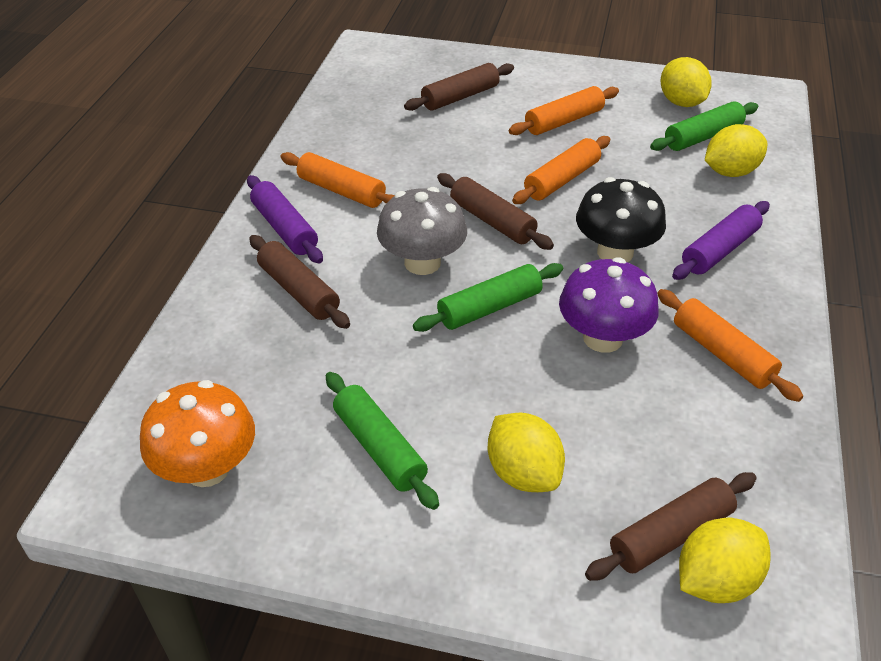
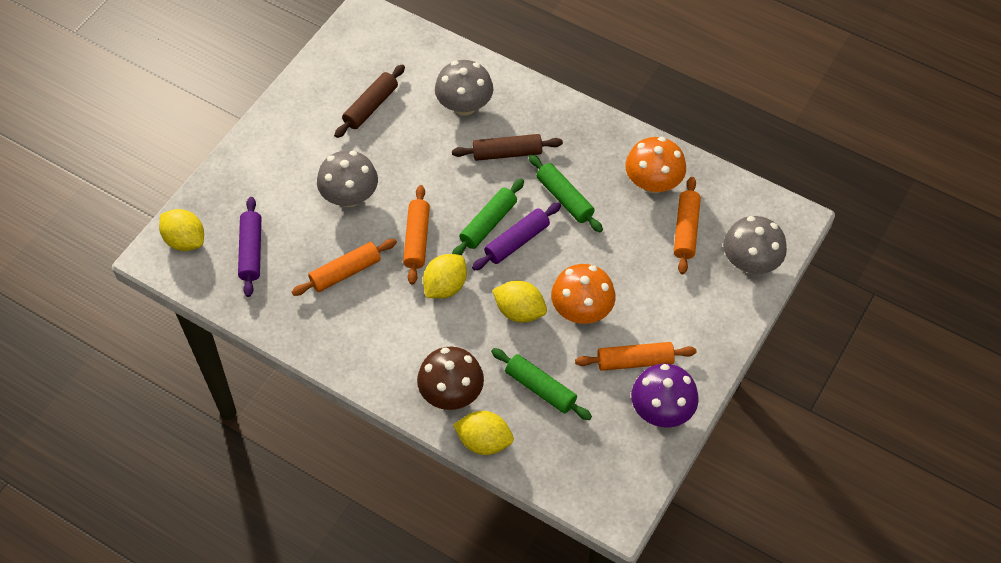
black mushroom: [576,177,666,262] = 1 -> none = 0
brown mushroom: none = 0 -> [417,346,484,410] = 1
brown rolling pin: [249,235,350,329] [404,63,514,111] [437,173,554,250] [585,472,757,581] = 4 -> [334,64,405,138] [452,134,563,161] = 2
grey mushroom: [377,187,467,275] = 1 -> [317,150,378,207] [435,60,493,115] [723,216,787,274] = 3
orange mushroom: [140,380,255,487] = 1 -> [551,264,616,324] [625,137,686,194] = 2

